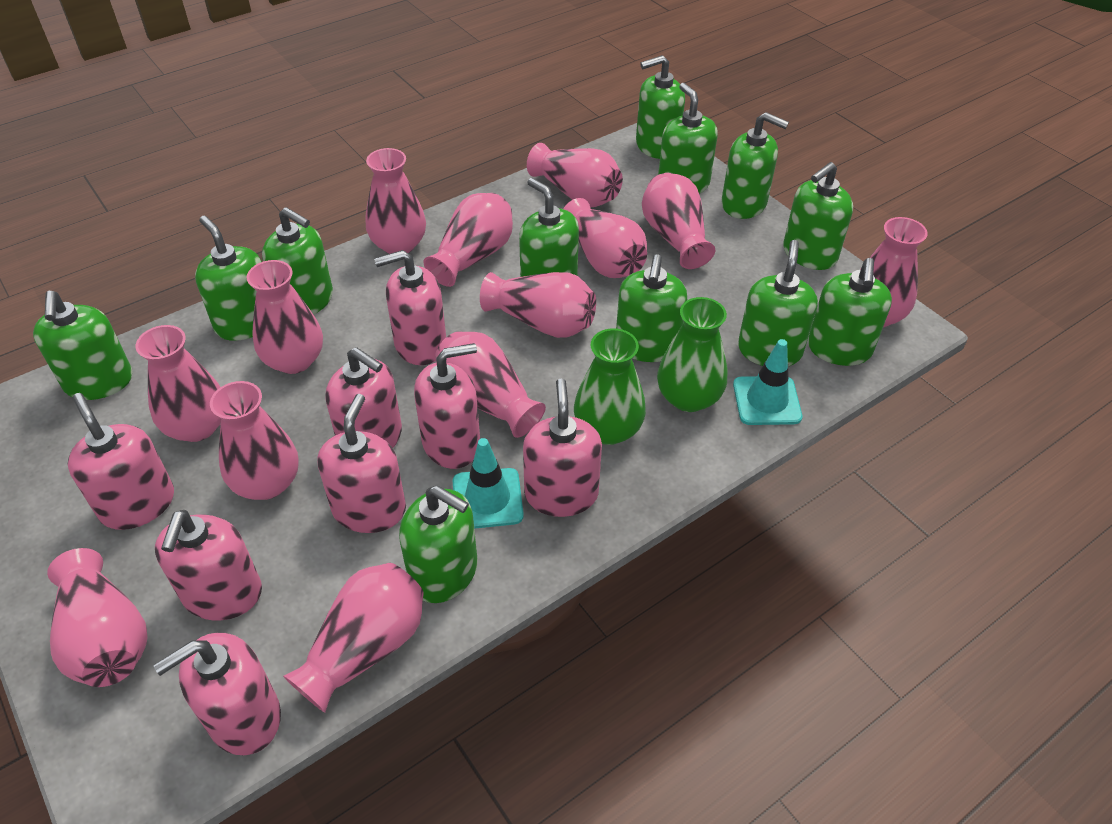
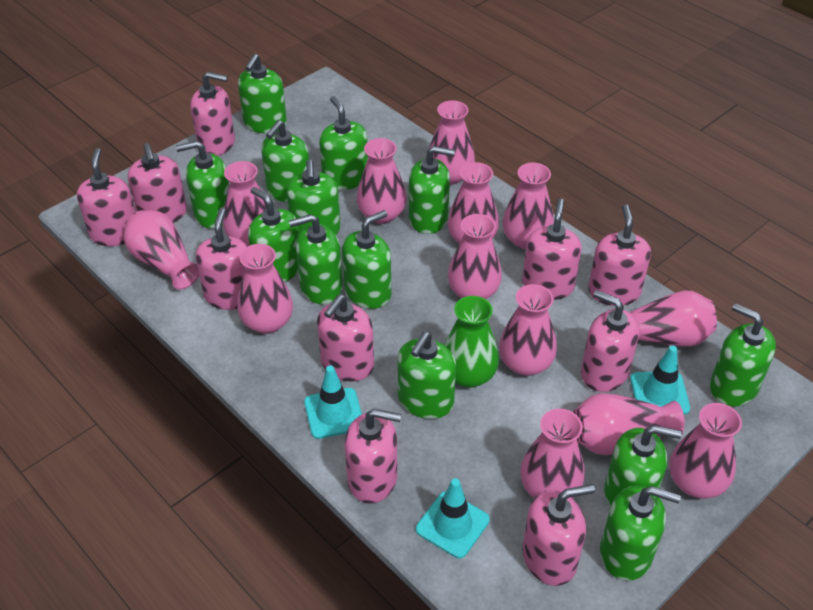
green soap dispenser: [33,291,132,400] [195,216,262,341] [262,207,333,315] [399,485,478,603] [519,178,579,277] [616,254,687,362] [636,55,685,159] [658,83,718,194] [721,112,789,219] [738,240,818,366] [783,162,853,270] [808,258,892,366] = 12 -> [176,141,229,229] [238,54,287,133] [248,187,299,282] [261,120,309,202] [286,160,341,235] [289,214,343,304] [319,96,368,190] [342,210,391,309] [398,332,456,419] [409,146,455,234] [600,485,681,581] [604,425,682,508] [710,303,776,407] = 13
green vase: [574,328,646,445] [657,297,728,412] = 2 -> [444,296,499,388] = 1
pink soap dispenser: [68,393,174,530] [153,632,281,755] [155,510,262,620] [317,394,406,533] [325,347,402,448] [374,250,446,365] [414,343,480,469] [523,379,602,517] = 8 -> [77,148,136,246] [128,143,187,223] [190,72,235,156] [196,208,248,310] [317,294,374,382] [344,409,401,503] [522,199,581,300] [522,484,595,586] [581,290,639,392] [588,204,651,306] = 10
turquoise traffic cone: [453,438,524,529] [733,339,802,425] = 2 -> [304,365,362,439] [416,478,490,558] [630,345,690,415] = 3

